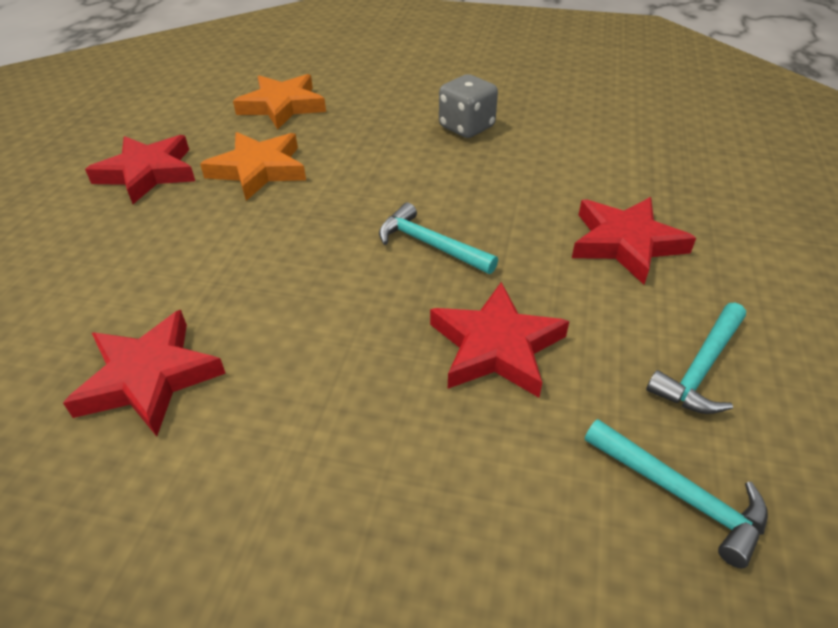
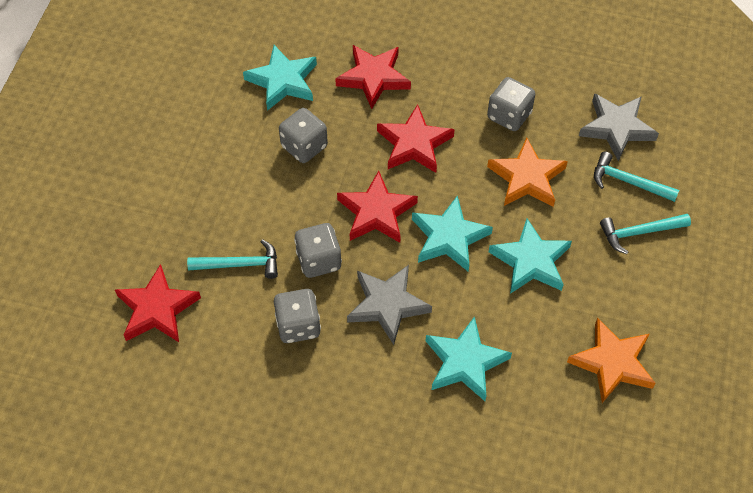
grey dice: [439,74,498,138] = 1 -> [274,289,321,343] [279,108,328,163] [294,223,342,278] [487,77,535,131] = 4
grey star: none = 0 -> [347,265,432,345] [579,93,659,161] = 2
turquoise star: none = 0 -> [243,45,317,111] [412,195,493,272] [426,316,512,401] [489,219,572,294] = 4

